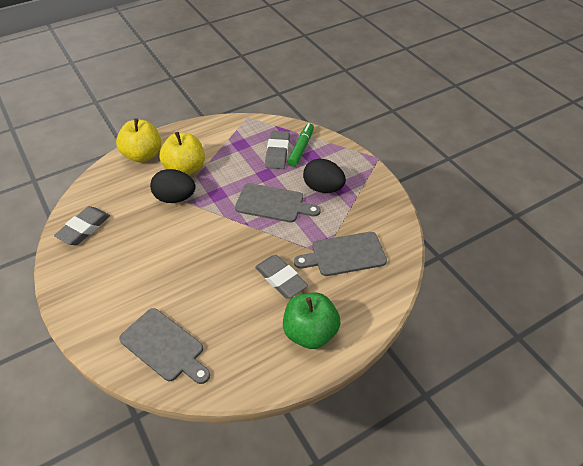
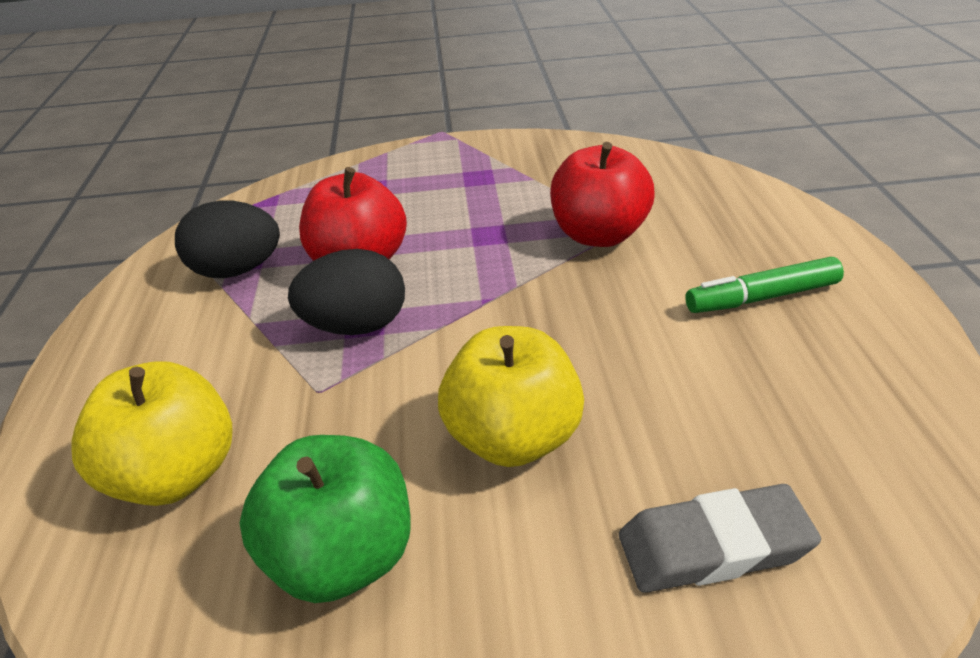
grey cutting board: [119,308,210,384] [235,183,321,223] [294,232,387,276] = 3 -> none = 0
grey eraser: [54,206,110,245] [255,255,308,298] [265,131,290,169] = 3 -> [619,484,821,593] = 1
red apple: none = 0 -> [299,167,407,261] [550,142,655,247] = 2

